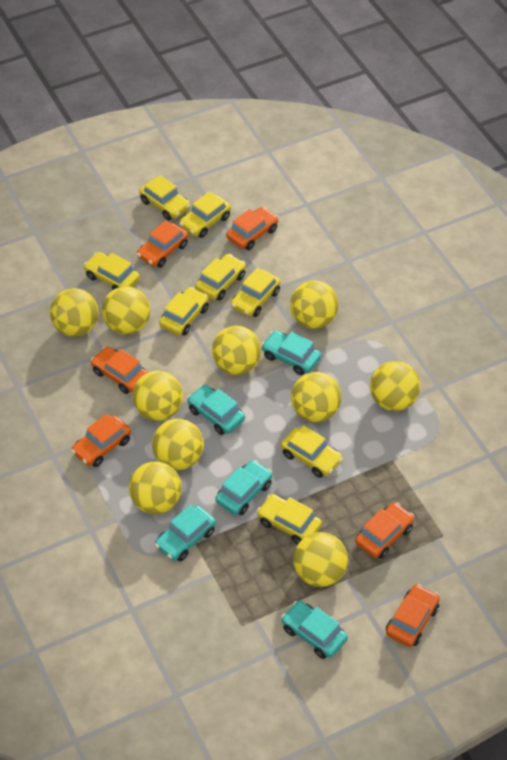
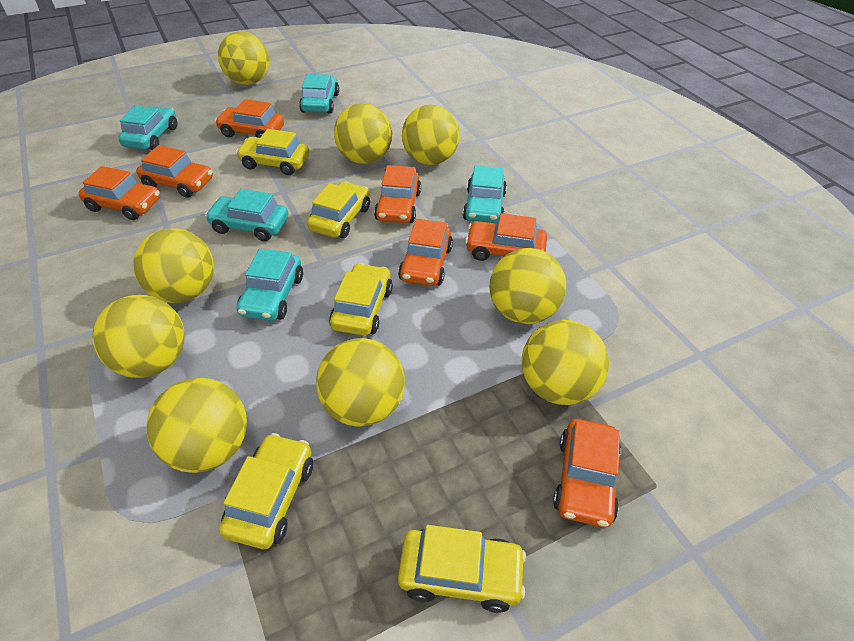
orange car: [71,414,131,467] [91,346,148,394] [137,220,188,268] [226,207,278,250] [355,502,414,559] [386,584,440,647] = 6 -> [79,166,160,220] [136,145,213,198] [215,99,284,138] [374,165,421,223] [398,219,453,286] [465,213,547,261] [553,419,621,527] = 7
yellow ball: [50,288,98,337] [102,286,150,334] [129,462,182,514] [133,371,183,421] [152,419,204,470] [212,326,261,375] [290,281,338,329] [291,372,341,422] [293,532,348,587] [370,361,420,411] = 10 -> [92,295,185,378] [133,228,214,303] [147,378,247,473] [218,31,269,85] [316,338,405,427] [334,103,392,164] [402,104,460,165] [489,248,566,324] [522,320,609,405] = 9
yellow car: [84,252,140,290] [139,175,190,220] [159,287,209,336] [179,192,231,238] [195,254,246,301] [231,268,281,317] [257,494,322,545] [281,425,343,478] = 8 -> [219,433,313,549] [236,129,309,175] [307,182,370,239] [329,263,393,336] [398,525,526,613] = 5

